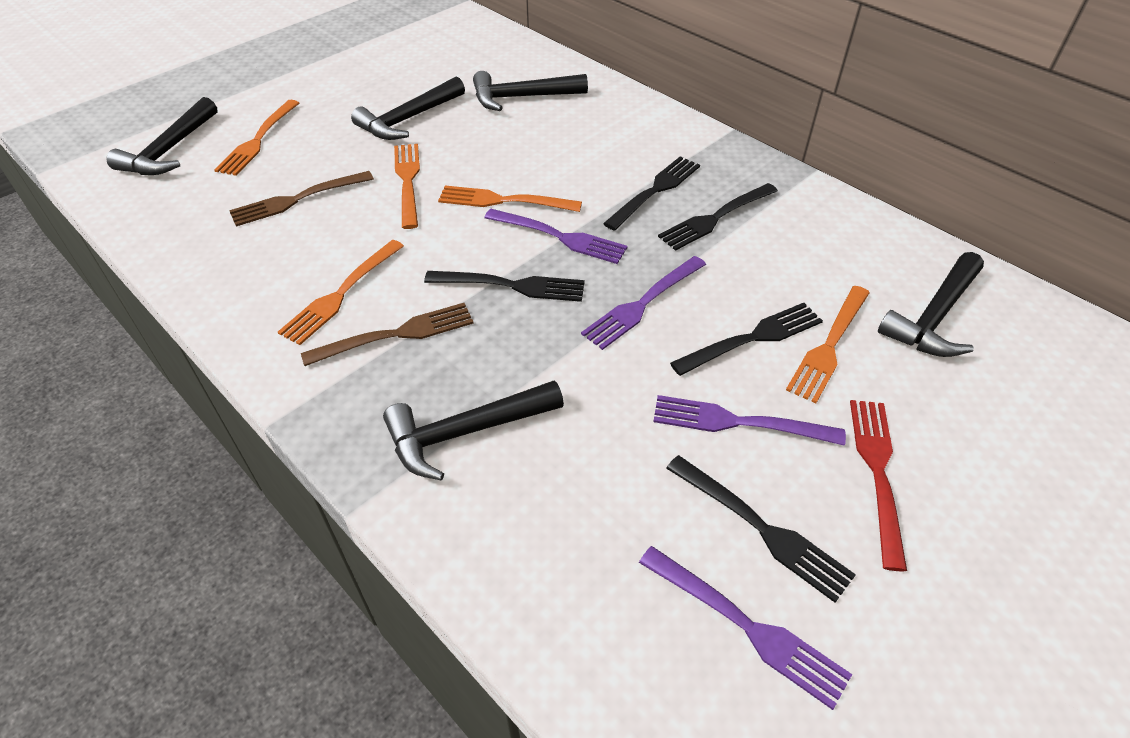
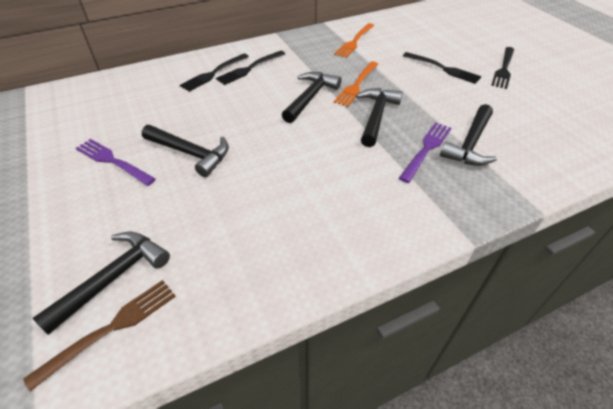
black fork: [424,271,585,302] [603,156,700,231] [658,183,778,251] [666,455,856,603] [670,303,823,376] = 5 -> [180,54,249,92] [216,51,285,85] [403,52,481,84] [491,47,514,89] = 4
brown fork: [229,171,374,227] [301,303,474,366] = 2 -> [23,280,176,391] = 1
orange fork: [214,100,299,176] [278,240,404,345] [394,144,420,229] [438,185,582,212] [786,286,870,403] = 5 -> [334,23,374,58] [334,61,378,107] = 2
purple fork: [484,209,628,264] [581,256,706,350] [639,546,852,710] [653,395,846,446] = 4 -> [76,139,156,186] [399,122,451,183] = 2
red fork: [850,400,907,571] = 1 -> none = 0

